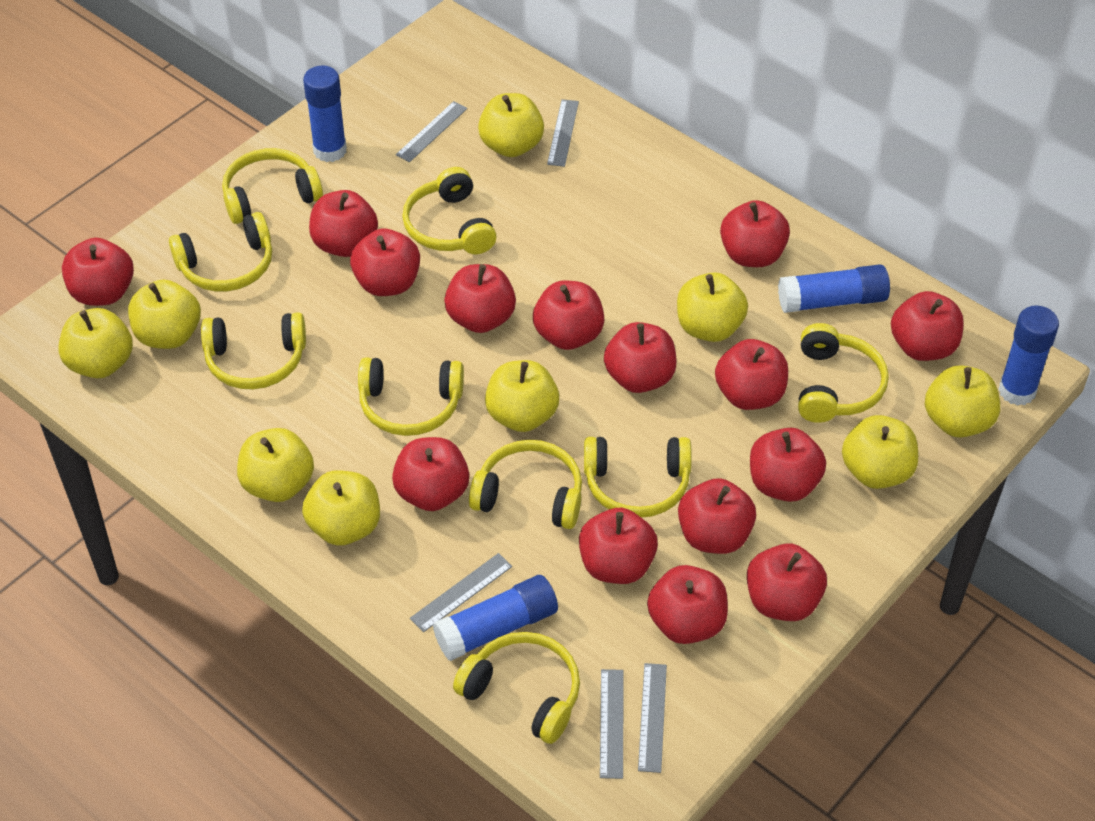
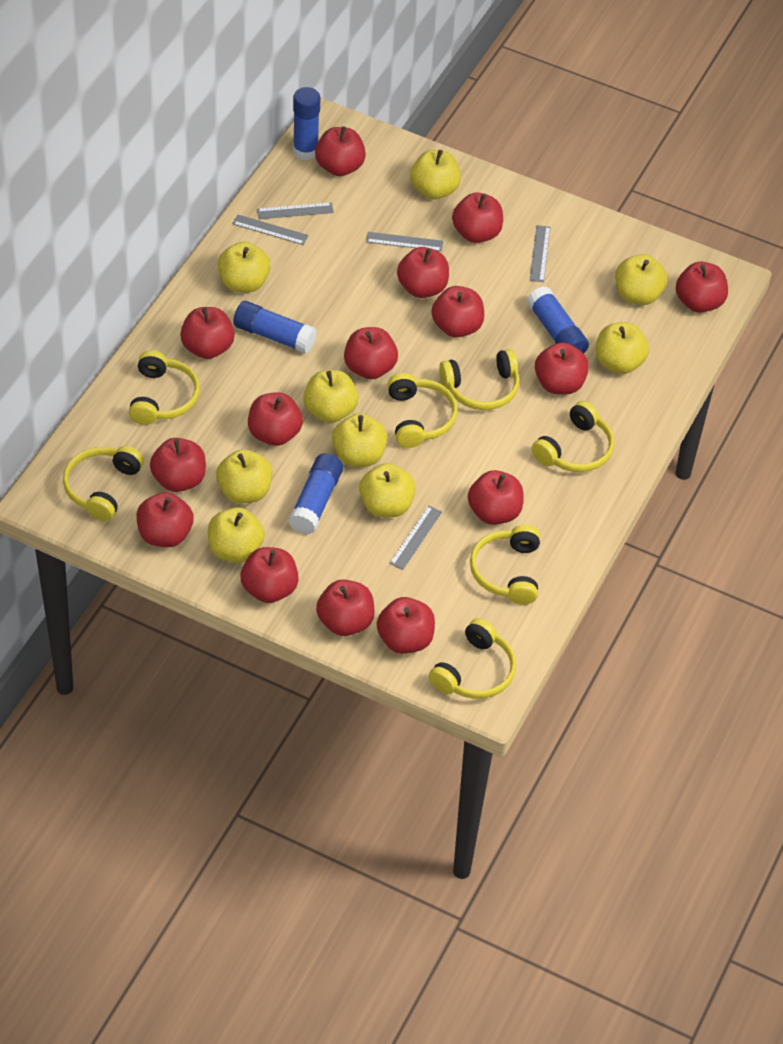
yellow headphones: [169,212,272,292] [201,312,306,389] [222,148,323,224] [358,357,464,436] [402,167,497,254] [453,632,580,744] [469,440,582,529] [584,437,692,518] [798,323,889,423] = 9 -> [63,446,144,521] [129,350,200,425] [387,373,457,448] [429,618,516,699] [439,349,520,410] [470,525,540,605] [532,401,614,472] = 7

